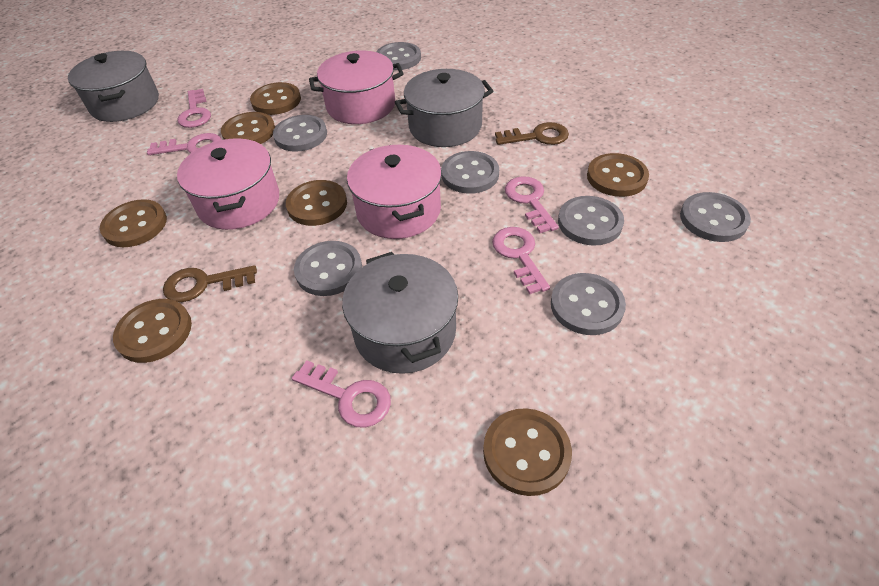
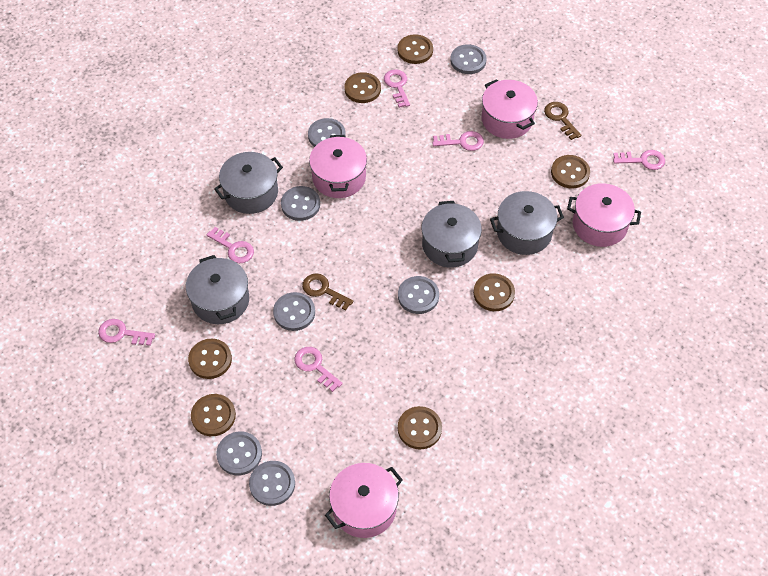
grey pot: [68,51,159,122] [342,252,458,374] [395,69,494,147] = 3 -> [186,255,249,324] [214,152,283,214] [422,201,482,268] [490,191,564,255] = 4
pink key: [147,133,221,155] [177,89,211,128] [292,360,391,428] [492,227,550,294] [505,176,559,233] = 5 -> [98,319,155,346] [206,227,254,263] [294,347,343,392] [384,69,410,108] [432,131,484,151] [613,150,665,170] = 6
pink pot: [177,138,279,230] [309,50,404,124] [347,145,442,239] = 3 -> [309,135,367,198] [325,463,403,538] [481,79,538,139] [567,183,641,247] = 4

